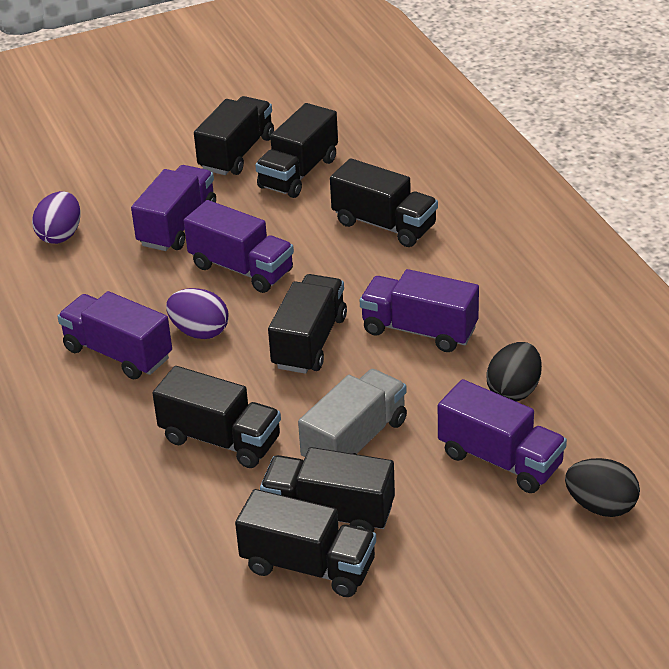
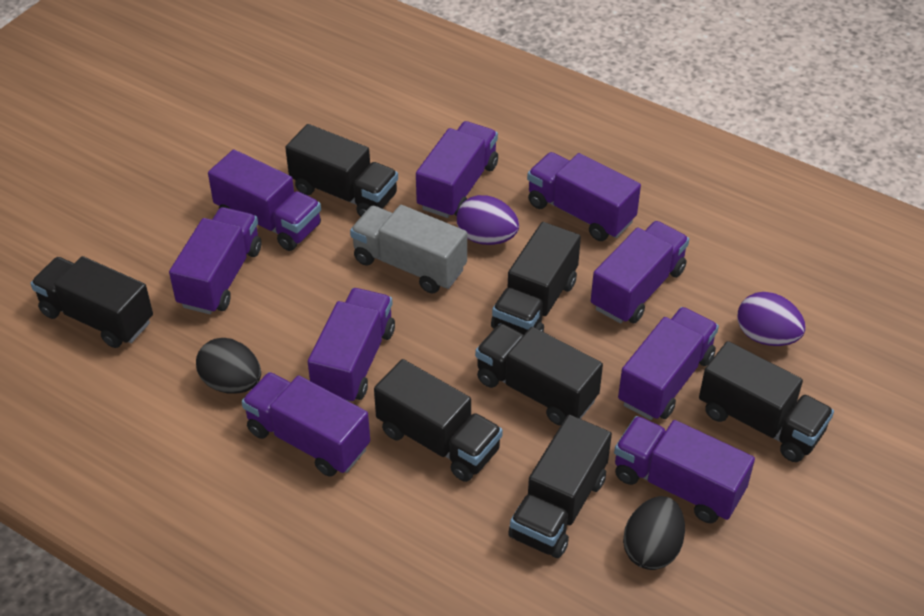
purple truck: [58,291,172,379] [131,165,216,251] [184,200,294,293] [360,269,479,352] [438,379,567,493] = 5 -> [169,207,261,314] [208,149,321,251] [242,372,370,477] [308,288,395,402] [416,121,498,218] [527,152,641,241] [591,221,689,323] [614,416,755,523] [618,307,719,420] = 9

